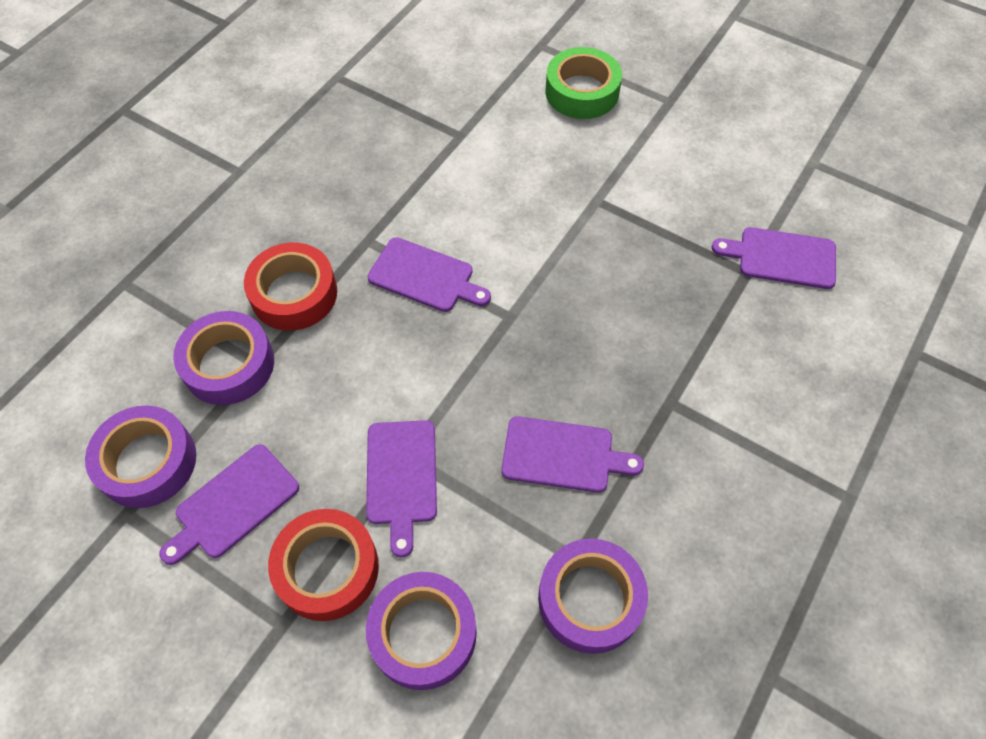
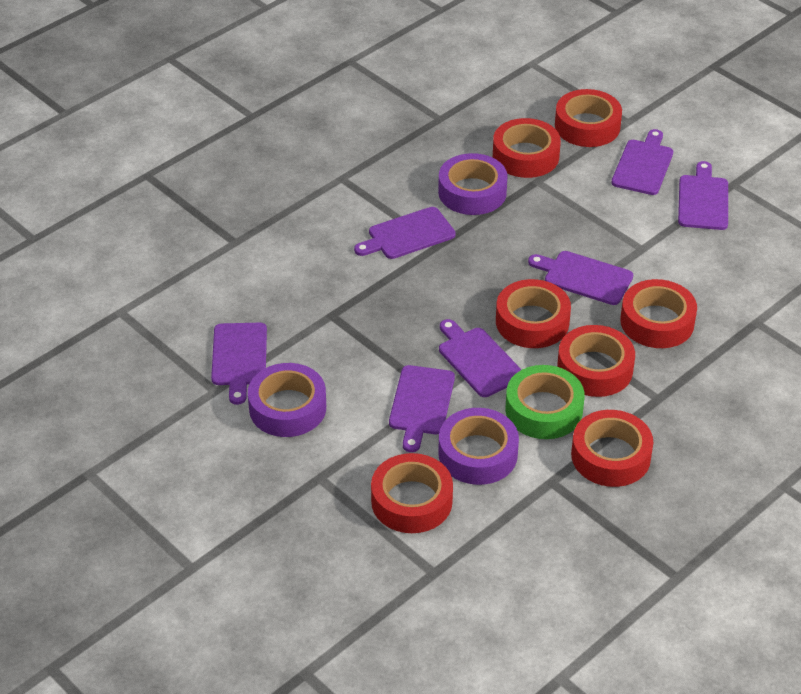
purple cutting board: [160,444,299,565] [366,420,437,557] [368,237,491,312] [501,416,644,493] [712,227,836,289] = 5 -> [211,323,267,405] [354,207,456,259] [389,365,455,452] [439,319,522,397] [528,251,633,305] [611,129,673,195] [678,161,728,230] = 7
purple tape: [85,405,196,508] [173,311,274,405] [366,572,477,690] [538,538,648,654] = 4 -> [248,363,326,437] [438,153,508,215] [438,408,519,485] = 3
red tape: [244,243,337,331] [268,509,379,621] = 2 -> [371,453,453,533] [493,118,561,178] [496,279,571,348] [555,89,622,147] [557,325,635,397] [571,410,654,487] [620,279,697,348] = 7

